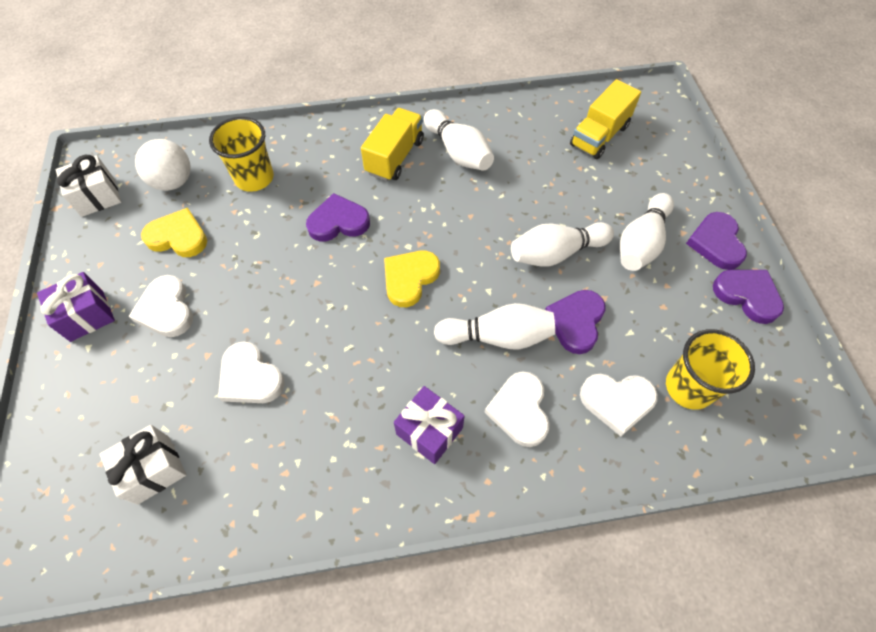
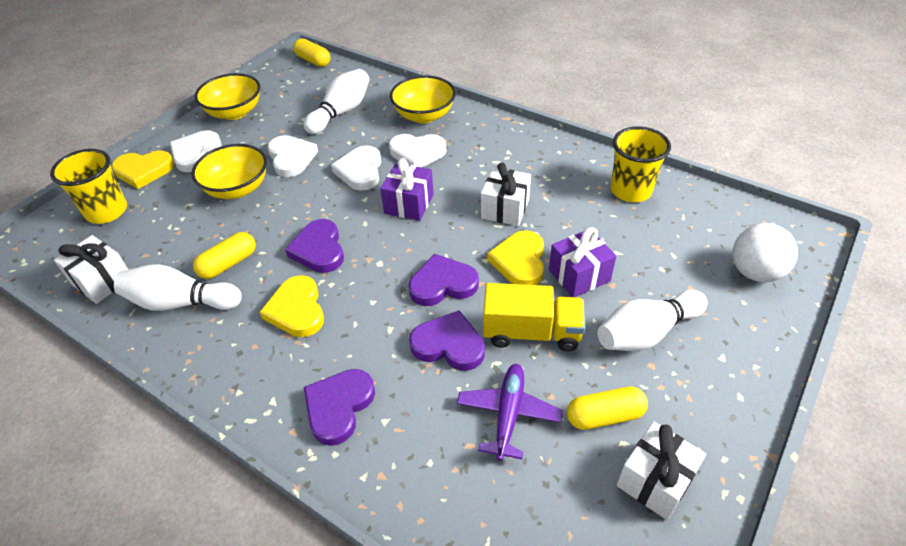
purple plane: none = 0 -> [457,364,563,461] = 1
white bowling pin: [424,109,494,171] [434,303,555,349] [511,222,614,267] [620,193,674,271] = 4 -> [114,264,242,311] [304,69,369,134] [598,290,708,351] = 3
white gift: [56,155,121,217] [100,425,186,505] = 2 -> [54,235,128,304] [481,163,531,226] [617,422,706,520] = 3
yellow bowl: none = 0 -> [191,144,267,199] [195,73,260,120] [390,76,456,123] = 3
yellow capsule: none = 0 -> [193,232,256,279] [293,38,331,67] [567,386,648,430] = 3
yellow heart: [141,208,207,257] [384,251,440,307] = 2 -> [112,150,174,189] [260,275,324,337] [487,230,544,285] = 3
yellow truck: [361,108,424,181] [570,79,641,159] = 2 -> [483,283,585,351] = 1

